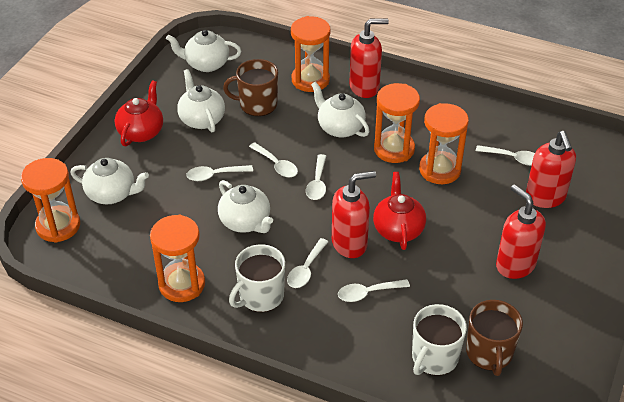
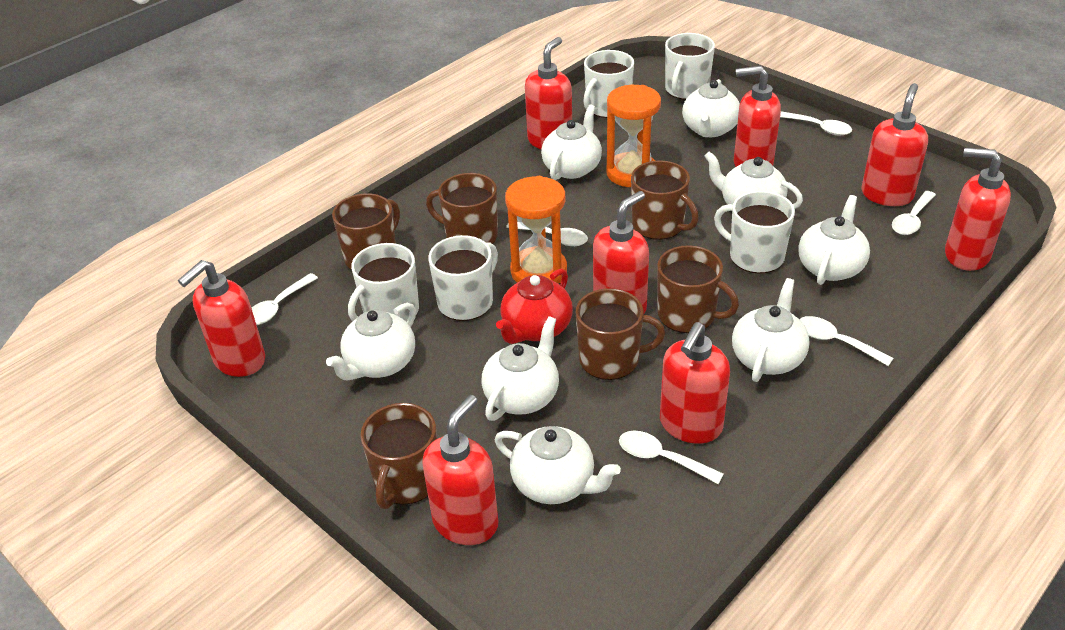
brown mug: [223,59,278,116] [466,300,523,376] = 2 -> [332,193,400,270] [360,403,437,509] [426,173,498,244] [576,288,665,380] [631,160,699,240] [657,245,739,333] = 6
orange hourglass: [21,158,80,243] [150,215,205,302] [291,16,331,92] [374,83,420,163] [419,103,469,184] = 5 -> [505,176,567,283] [606,85,661,187] = 2
red soap dispenser: [332,171,376,258] [349,18,389,98] [496,184,546,279] [526,131,576,208] = 4 -> [178,260,265,377] [422,395,499,545] [525,37,572,149] [593,191,649,315] [660,322,730,444] [734,66,781,167] [861,83,928,206] [945,148,1011,271] = 8
red teapot: [115,81,163,146] [373,172,426,250] = 2 -> [496,269,573,344] = 1
white mug: [229,244,285,312] [412,304,467,375] = 2 -> [348,243,419,322] [428,235,498,321] [583,50,634,118] [665,33,715,100] [714,191,795,274] = 5
white teapot: [70,158,149,204] [166,30,241,72] [177,69,225,132] [218,180,273,233] [311,82,369,138] = 5 -> [326,303,416,381] [481,316,559,421] [495,426,621,504] [541,104,602,180] [682,79,740,137] [704,151,803,209] [732,278,810,382] [798,195,870,285] = 8

